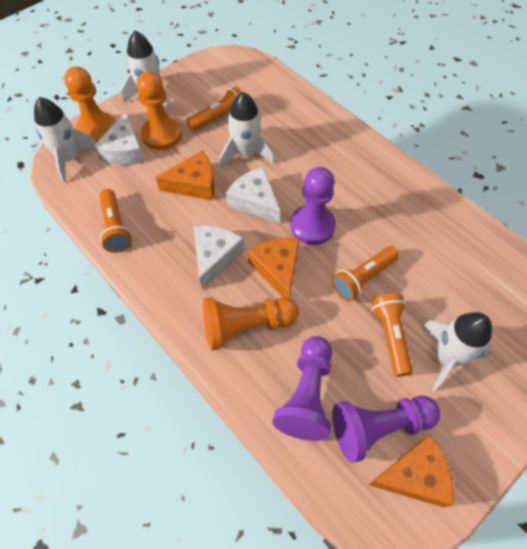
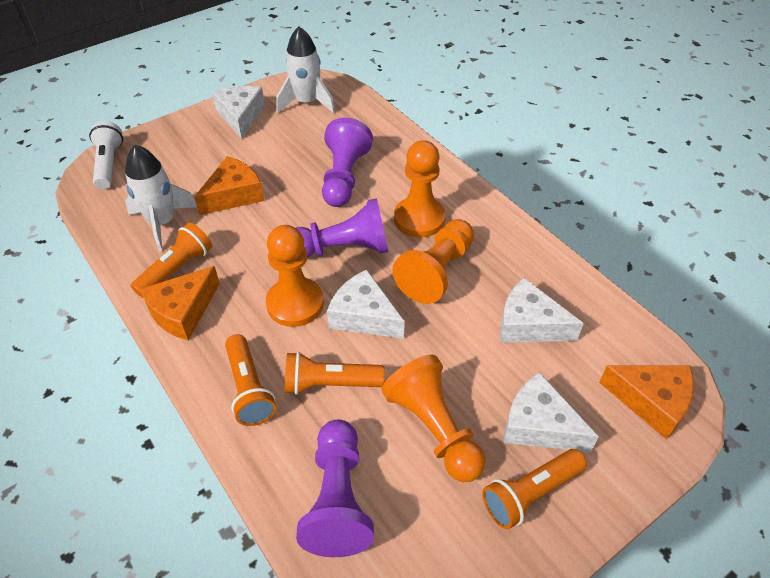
orange pawn: [64,67,116,143] [136,71,182,150] [203,297,299,350] = 3 -> [266,225,324,327] [381,355,486,482] [392,219,474,304] [394,140,446,237] = 4
white cheese: [93,112,144,165] [193,225,244,290] [226,167,280,223] = 3 -> [212,86,265,139] [327,269,405,339] [500,278,584,343] [503,372,599,452] = 4
white flashlight: none = 0 -> [89,121,123,189] = 1
white rocket: [34,97,96,183] [121,31,172,109] [220,92,275,169] [421,312,492,391] = 4 -> [125,145,197,251] [276,26,335,113] = 2

